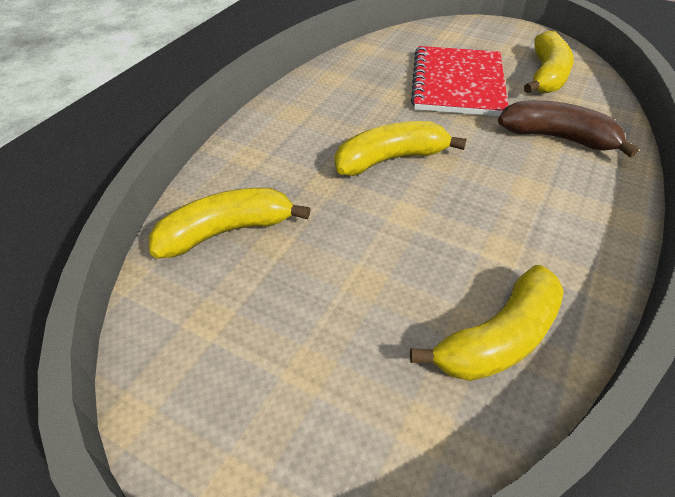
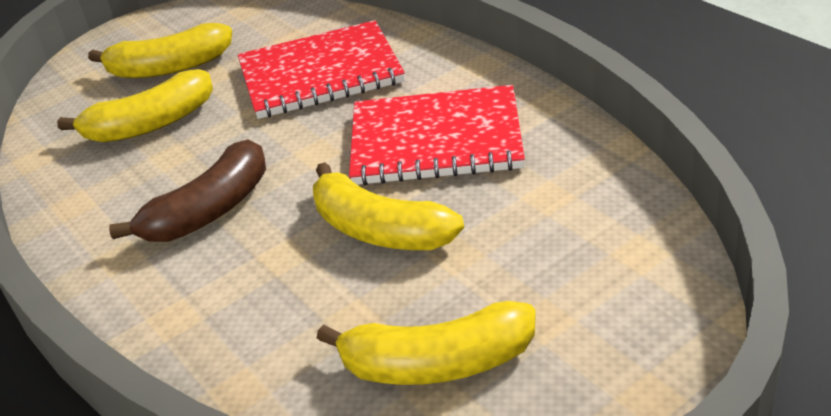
red notebook: [411,46,508,116] = 1 -> [238,20,405,119] [349,85,525,185] = 2

